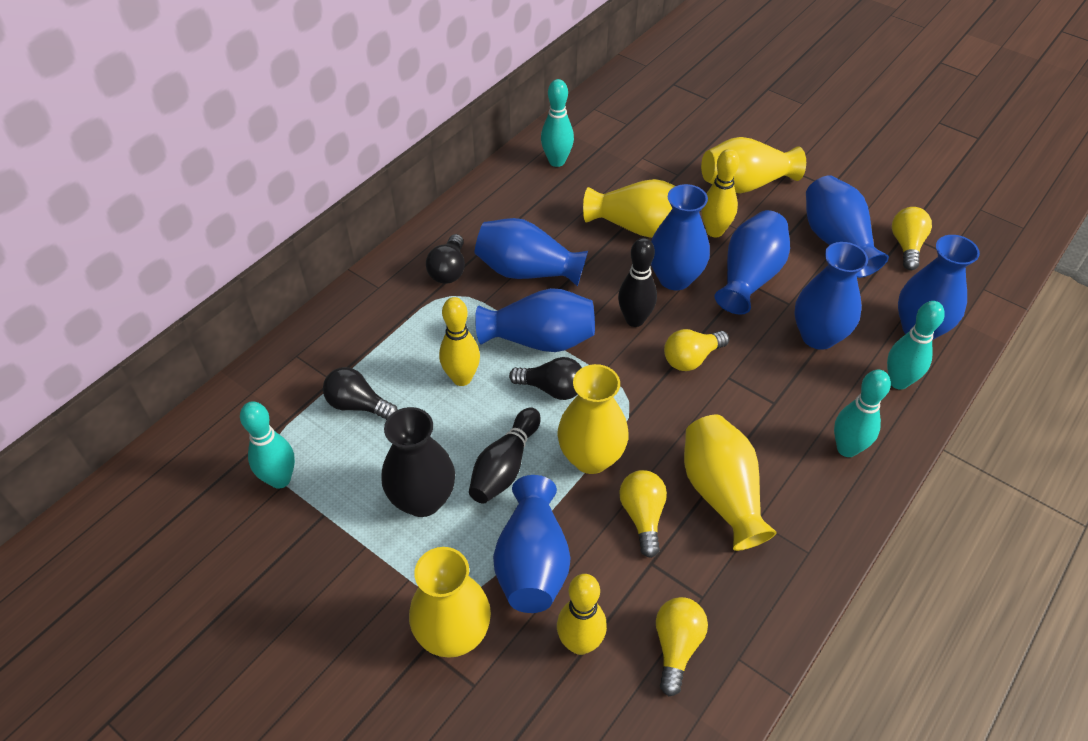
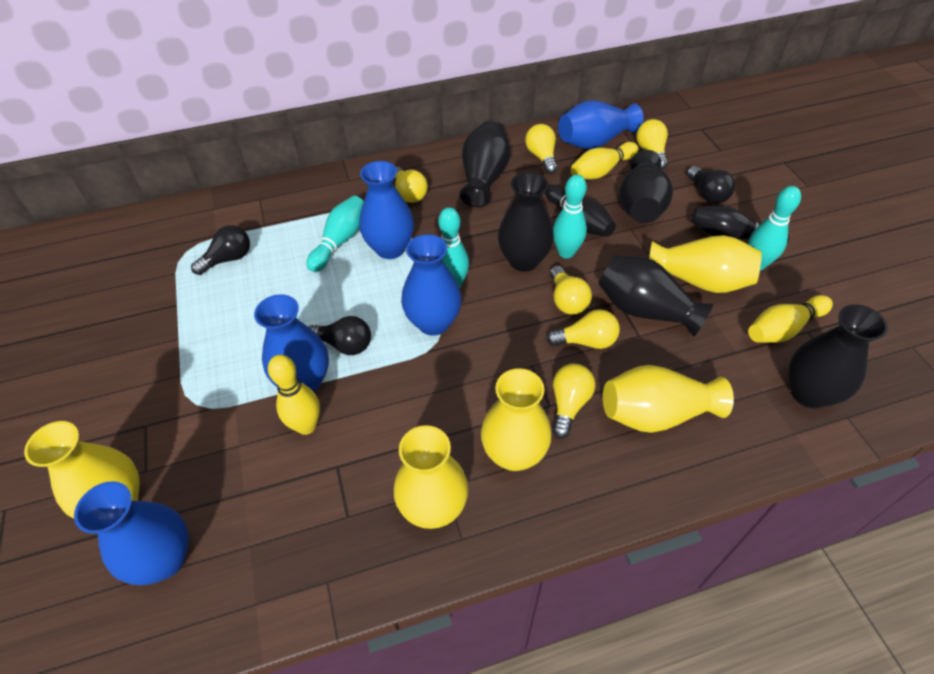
black vase: [381,407,455,517] = 1 -> [460,121,510,207] [498,172,554,272] [599,256,713,337] [619,150,673,223] [788,304,888,408] = 5
blue vase: [475,218,588,286] [475,288,595,352] [493,475,570,613] [651,184,710,290] [715,210,790,315] [794,242,868,350] [806,175,889,278] [898,235,980,340] = 8 -> [74,481,189,585] [254,294,329,392] [359,161,414,259] [401,234,462,336] [558,100,643,149] = 5
yellow light bulb: [619,470,667,558] [656,597,708,696] [664,329,729,371] [892,207,932,270] = 4 -> [394,167,428,203] [525,124,558,174] [546,309,620,349] [550,266,592,315] [552,364,595,439] [636,119,668,169] = 6

